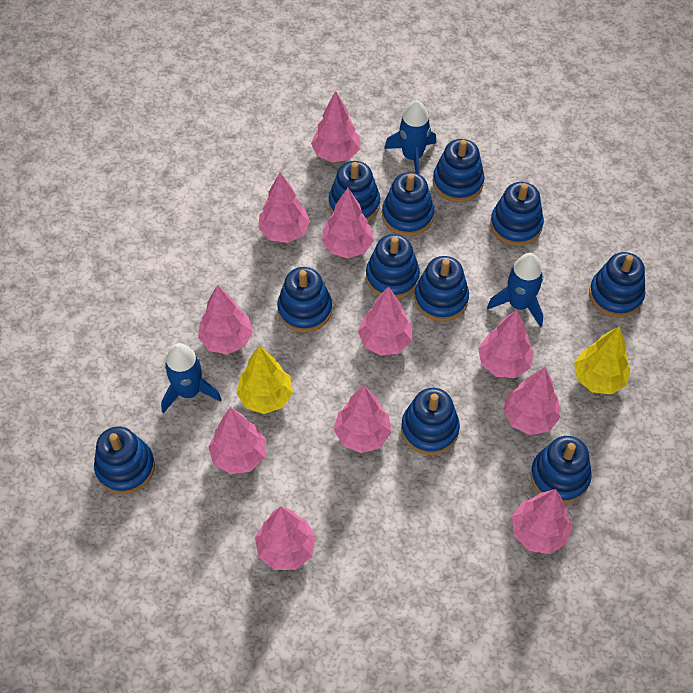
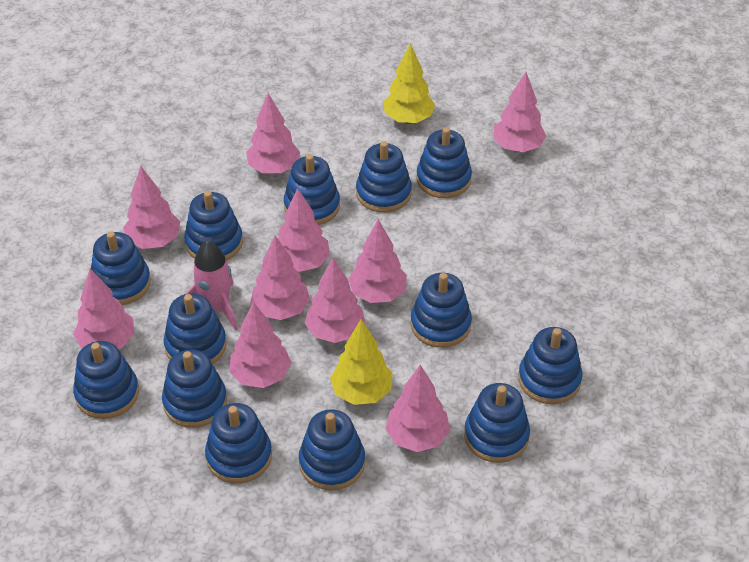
blue rocket: [161,343,222,414] [384,100,436,174] [487,253,543,327] = 3 -> none = 0
blue stacking toy: [94,427,155,494] [277,267,332,332] [329,161,380,221] [366,234,420,299] [382,172,434,236] [401,388,460,455] [414,256,469,322] [433,139,485,202] [490,182,544,246] [530,436,592,504] [589,252,645,318] = 11 -> [73,341,139,419] [91,231,151,305] [162,349,227,428] [164,293,227,364] [184,191,243,261] [205,403,272,484] [284,154,340,225] [299,409,365,491] [356,141,412,213] [410,273,472,348] [416,127,472,198] [464,383,530,463] [518,327,583,404] = 13
pink rocket: none = 0 -> [186,241,238,331] = 1
pink tree: [198,285,253,355] [208,407,266,474] [255,507,316,570] [259,173,310,243] [311,91,360,163] [322,188,374,258] [334,386,392,453] [358,286,412,356] [478,310,534,378] [503,367,561,435] [512,489,572,554] = 11 -> [73,269,135,349] [123,166,180,249] [229,302,291,388] [246,93,300,173] [250,235,310,320] [278,188,330,272] [305,258,365,343] [348,219,407,303] [385,365,450,452] [493,72,546,152] = 10

